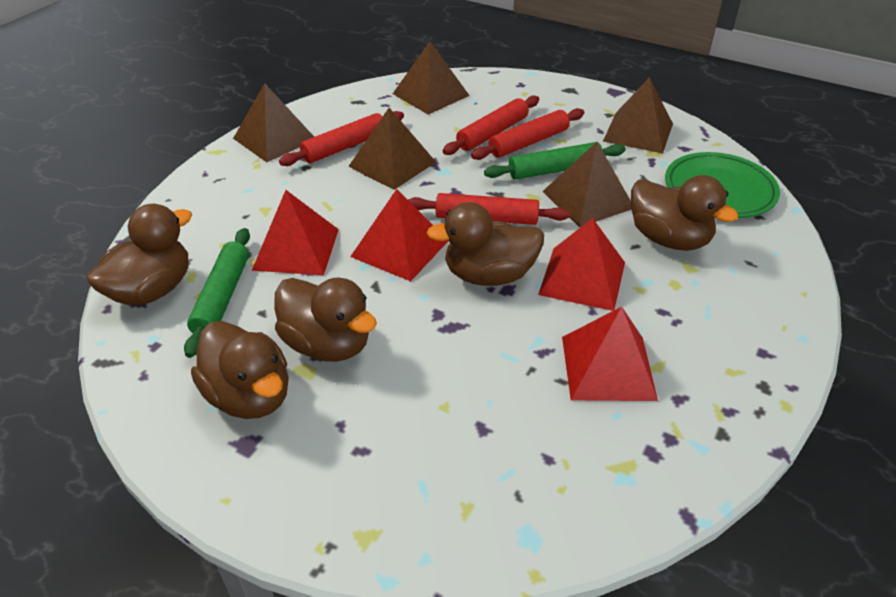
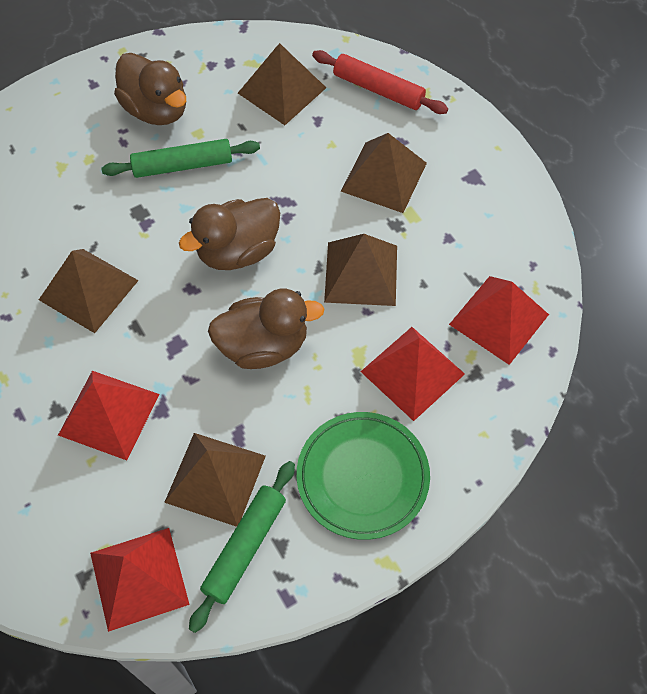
brown duck: [86,204,192,305] [191,321,289,419] [274,277,377,362] [426,202,544,286] [631,175,738,251] = 5 -> [114,53,186,125] [179,198,280,270] [208,289,324,369] = 3
red rolling pin: [279,111,404,166] [408,193,570,225] [443,95,539,155] [471,108,584,160] = 4 -> [312,50,448,114] = 1

